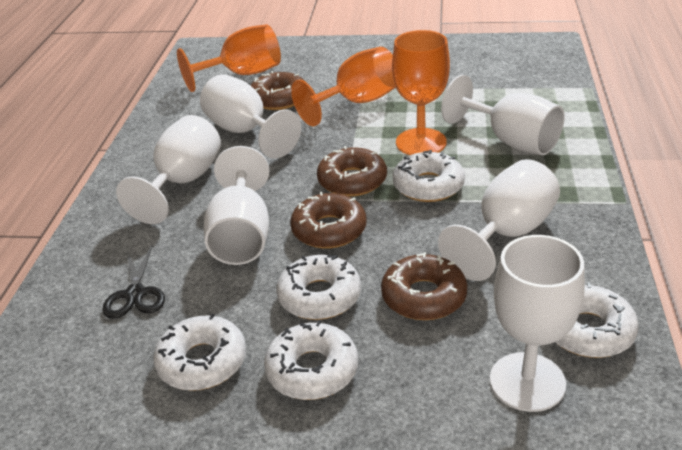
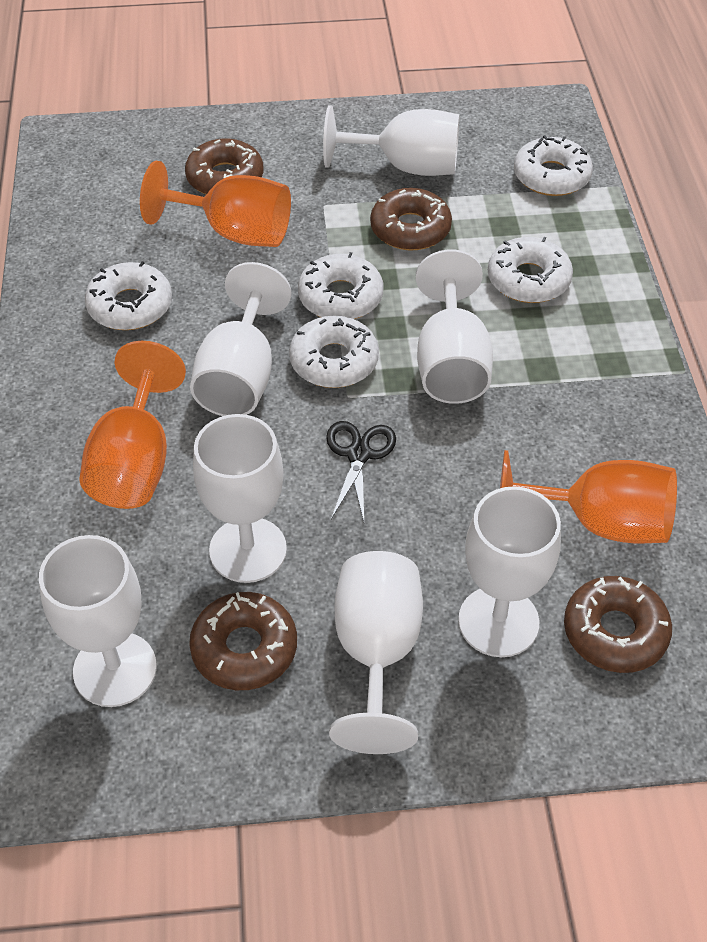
white goblet: [116,115,221,224] [200,74,301,158] [204,146,269,265] [438,159,560,281] [441,75,565,155] [490,235,585,412] = 6 -> [39,535,157,707] [190,262,291,416] [193,414,287,583] [323,105,460,176] [329,551,423,754] [416,249,493,404] [458,486,561,657] = 7

